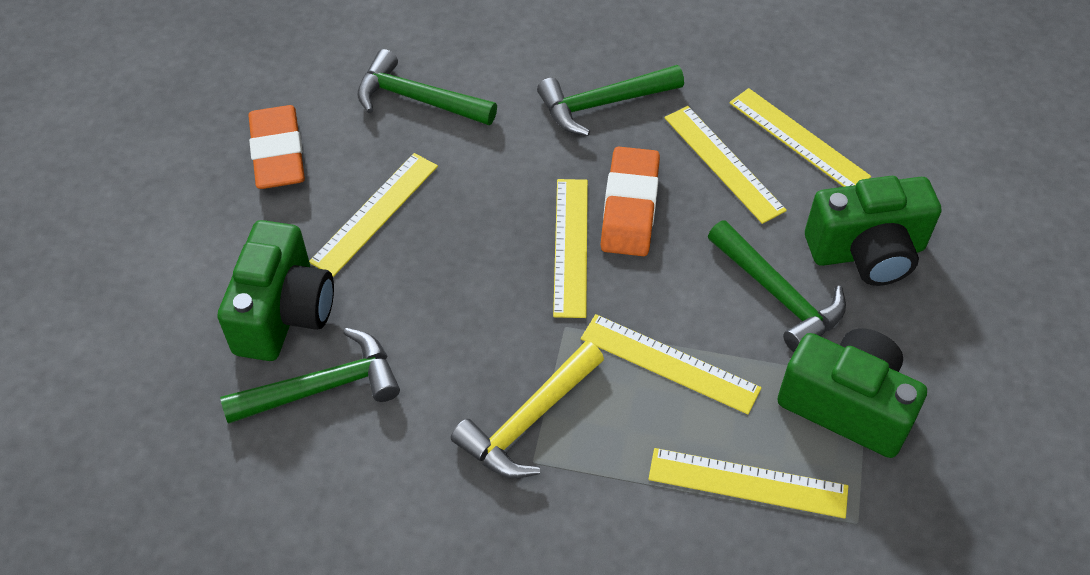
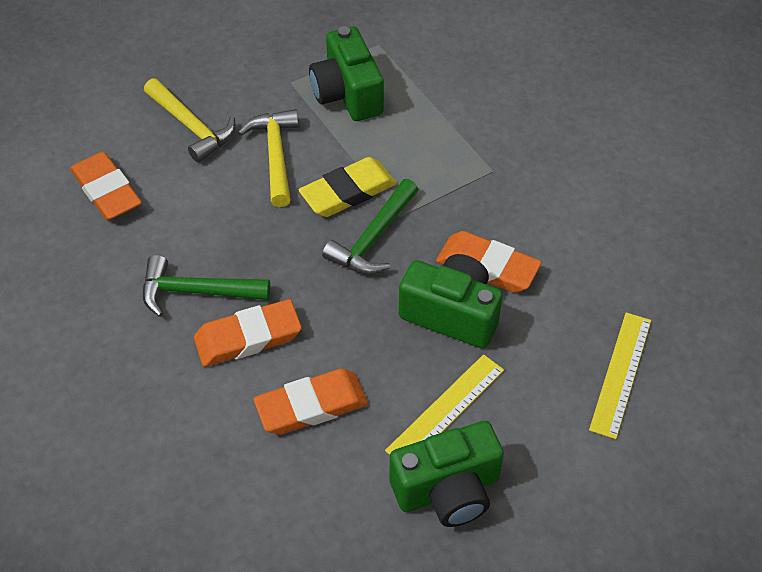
green hammer: [220,328,400,424] [357,49,497,125] [537,65,684,136] [708,220,846,352] = 4 -> [143,255,270,317] [322,179,418,274] = 2
orange eraser: [248,105,305,189] [601,146,660,256] = 2 -> [70,152,142,220] [194,299,302,367] [254,369,368,435] [436,231,542,293] = 4
yellow eraser: none = 0 -> [299,157,397,217] = 1
yellow hammer: [451,341,604,478] = 1 -> [144,78,236,163] [238,109,299,207] = 2
yellow ruler: [309,153,438,277] [553,179,588,318] [581,314,762,414] [648,448,848,519] [664,106,787,224] [729,88,871,187] = 6 -> [385,354,504,455] [589,312,651,439] = 2

